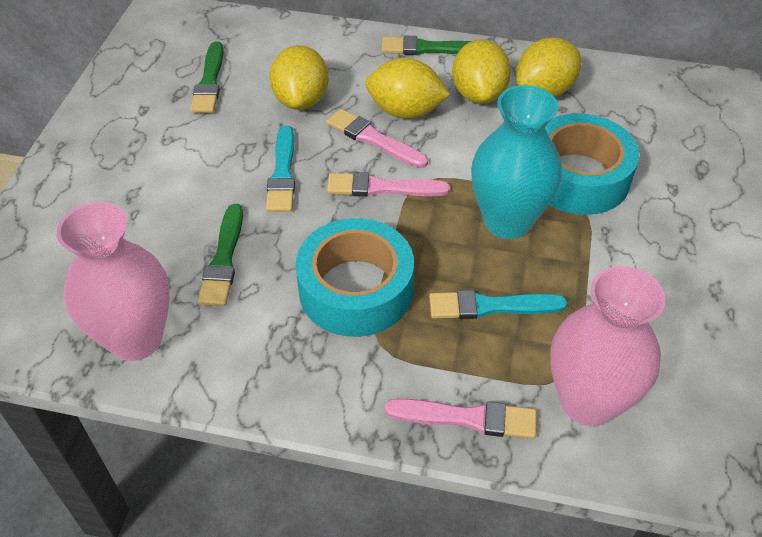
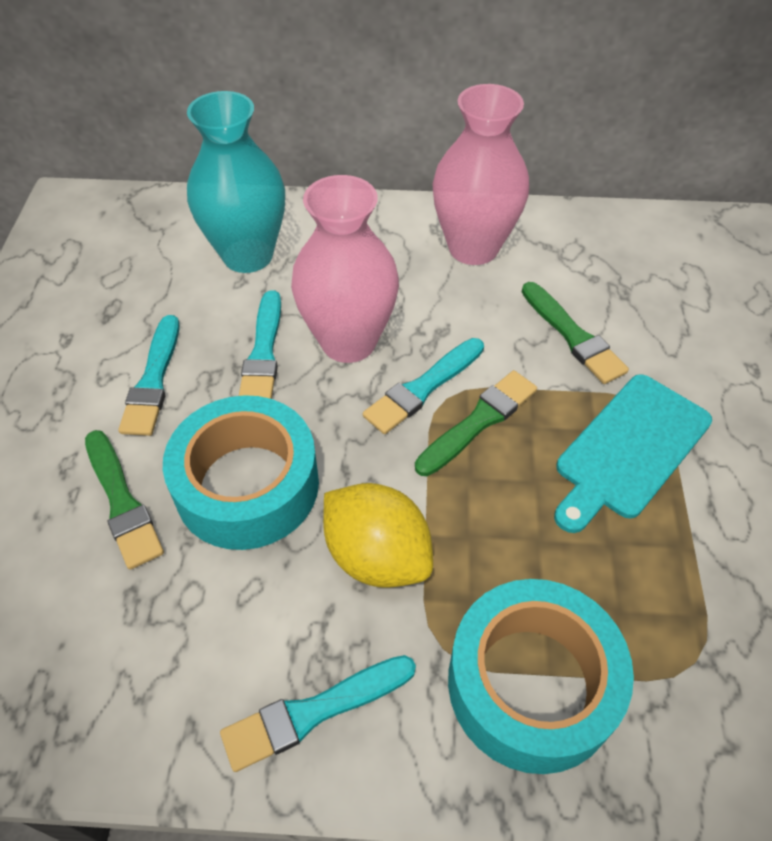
pink brush: [326,109,428,168] [327,172,450,197] [385,398,537,439] = 3 -> none = 0
turquoise brush: [266,125,295,212] [429,290,567,319] = 2 -> [119,315,180,436] [220,655,416,772] [239,290,281,399] [363,338,484,434] = 4
turquoise cutting board: none = 0 -> [554,374,712,533] = 1
yellow lemon: [270,45,329,110] [365,58,450,119] [452,40,511,104] [516,37,581,97] = 4 -> [323,483,433,588] = 1

